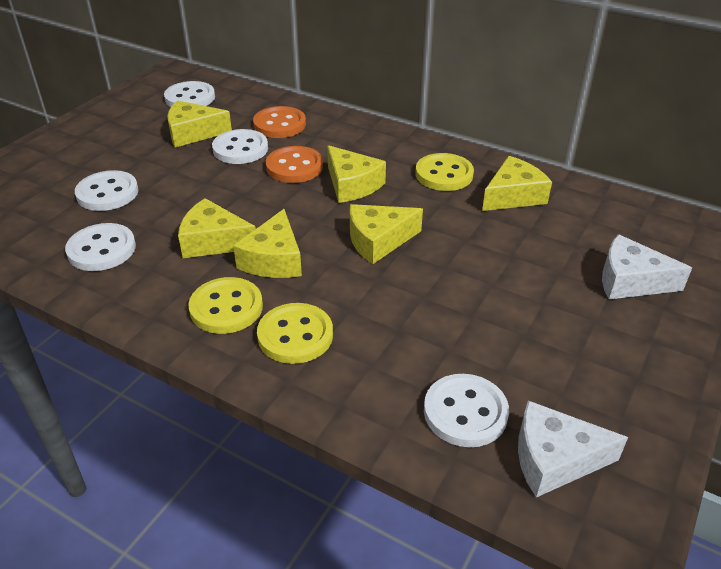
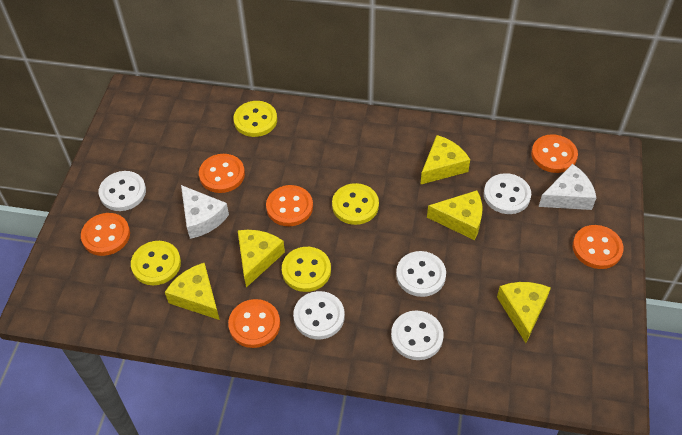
orange button: [253,106,306,138] [266,146,323,183] = 2 -> [81,213,130,256] [199,154,245,193] [228,299,280,348] [266,185,313,226] [531,134,578,173] [573,225,624,269] = 6
yellow button: [188,277,263,334] [257,303,333,364] [415,153,474,191] = 3 -> [131,241,181,285] [234,101,277,137] [282,247,331,292] [332,183,379,225] = 4
yellow cheese: [167,100,232,147] [178,198,256,258] [233,209,302,278] [327,145,386,203] [350,204,423,264] [482,156,552,211] = 6 -> [165,263,220,320] [238,230,285,287] [420,135,470,185] [427,190,482,240] [497,282,551,343] = 5

